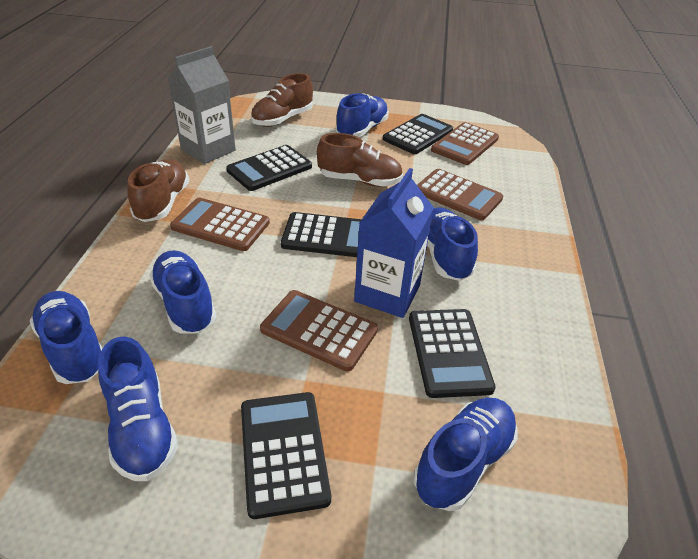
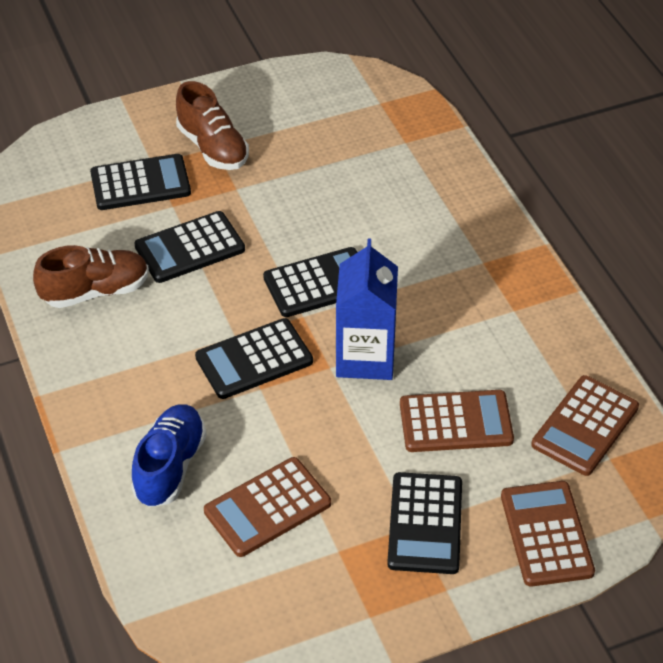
blue shoe: [30,291,103,384] [98,336,178,481] [149,250,216,334] [336,93,389,137] [414,398,517,511] [427,207,478,281] = 6 -> [131,404,207,507] = 1
brown shoe: [127,159,189,222] [251,73,313,127] [317,133,403,186] = 3 -> [33,245,149,308] [176,81,249,170] = 2
grey carton: [168,46,236,164] = 1 -> none = 0

